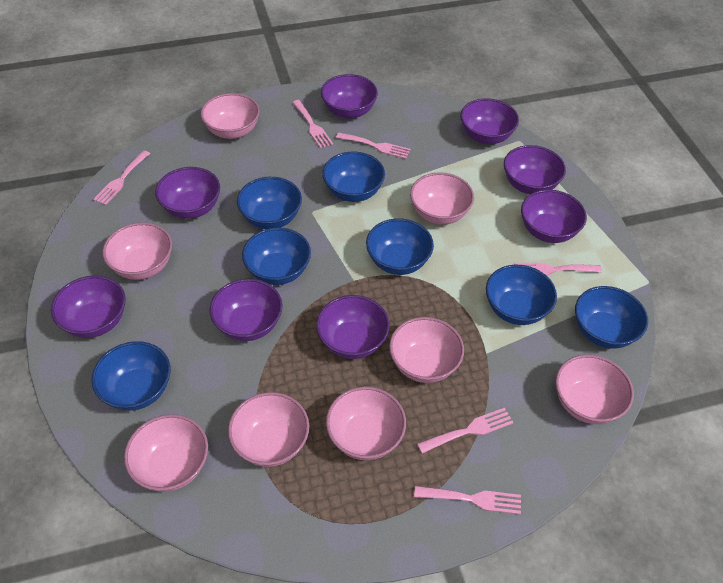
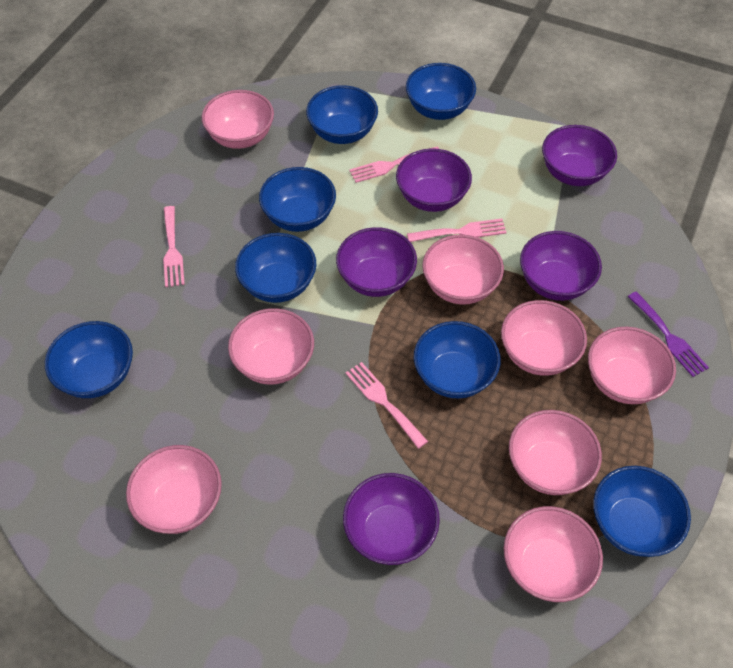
pink fork: [93,150,150,205] [292,100,333,149] [336,132,411,159] [414,486,521,514] [417,407,514,453] [514,263,602,276] = 6 -> [163,206,185,287] [346,362,428,449] [349,147,439,183] [407,219,507,242] = 4
purple bowl: [51,275,126,338] [155,167,220,219] [210,279,283,341] [316,295,390,359] [321,74,378,119] [460,98,519,144] [504,145,566,194] [521,190,587,243] = 8 -> [336,227,417,297] [343,473,440,565] [396,148,472,212] [520,231,602,301] [542,125,617,186] = 5
purple fork: none = 0 -> [628,292,709,377] = 1

